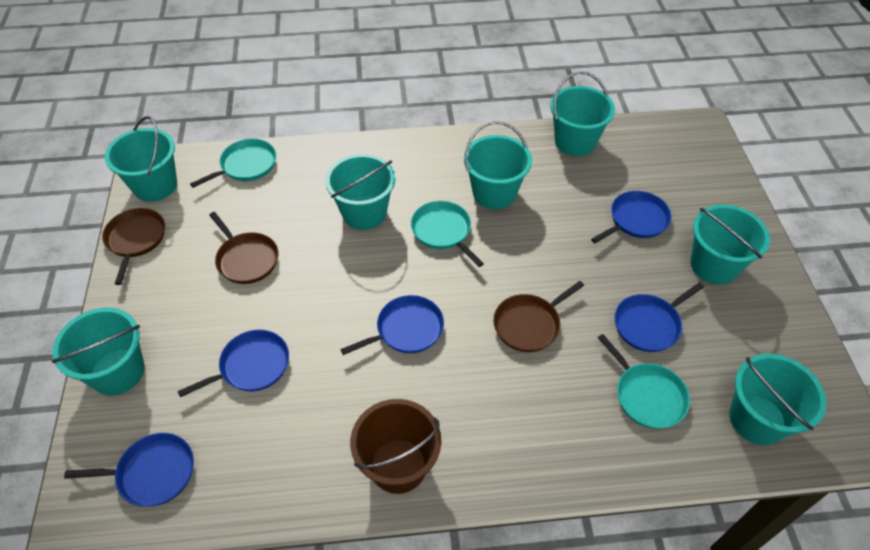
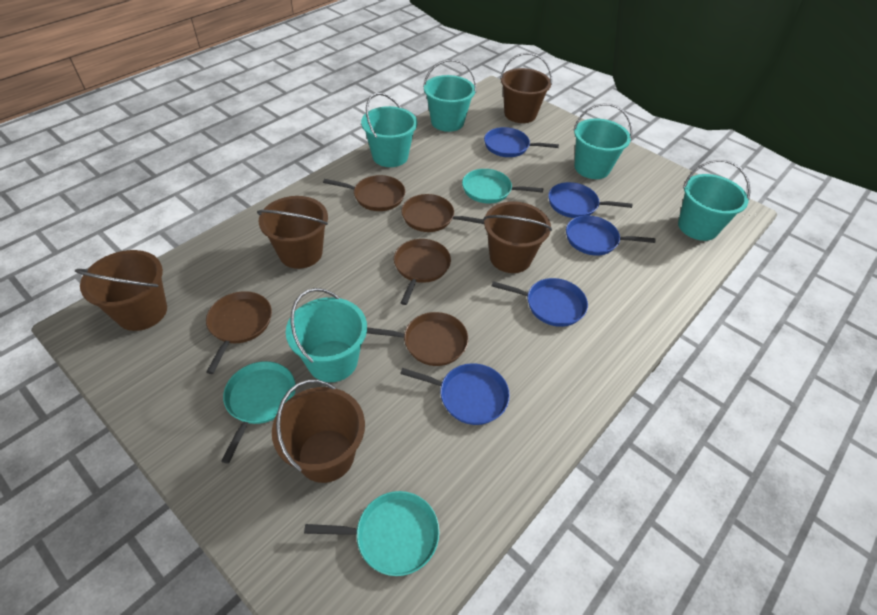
brown bucket: [350,399,441,494] = 1 -> [75,250,167,331] [257,196,328,269] [272,380,365,483] [483,201,552,273] [500,52,552,123] = 5
brown pan: [102,208,165,285] [209,212,279,284] [493,281,584,352] = 3 -> [206,291,272,374] [323,175,405,211] [367,312,469,366] [394,239,451,305] [401,194,484,232] = 5
turquoise bucket: [52,308,145,395] [105,116,177,202] [325,154,395,230] [464,121,532,209] [550,71,615,156] [690,204,770,284] [729,354,827,445] = 7 -> [286,288,367,382] [361,93,417,167] [423,59,476,132] [574,103,633,179] [678,159,751,241] = 5

